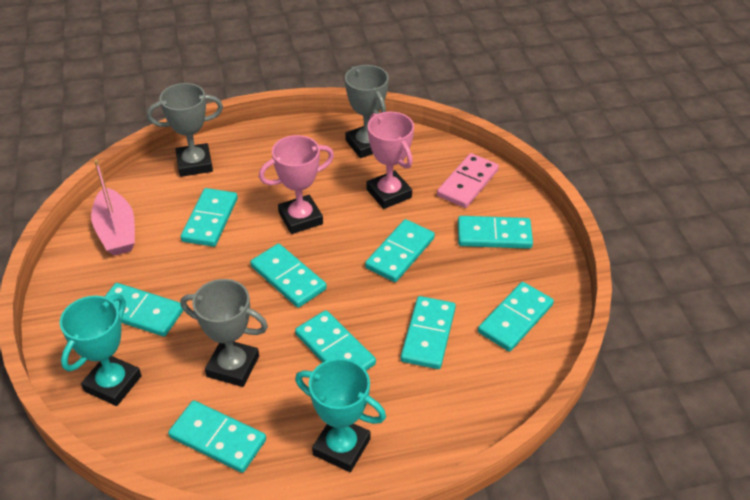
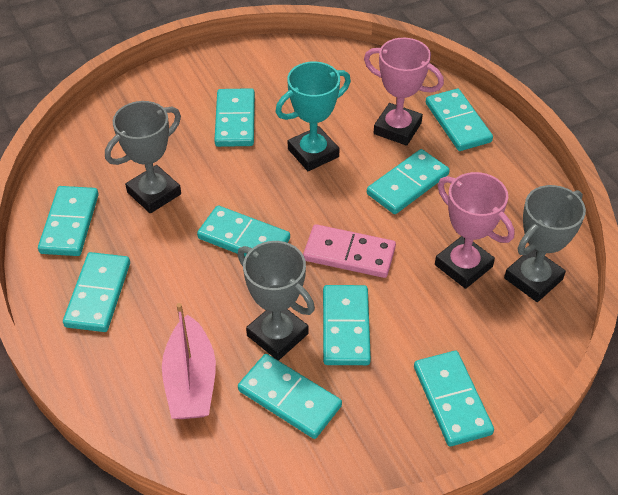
turquoise trophy: [60,294,142,406] [295,358,386,472] = 2 -> [276,62,351,171] = 1

